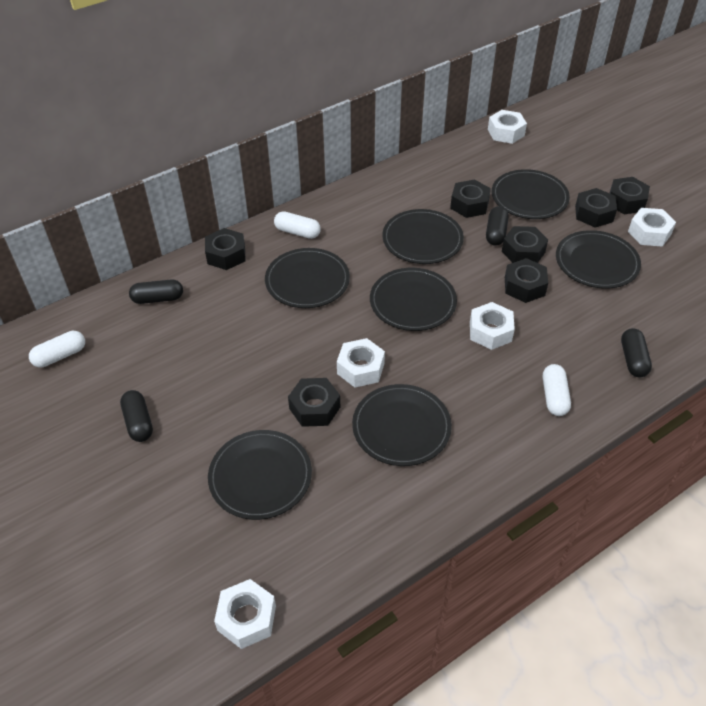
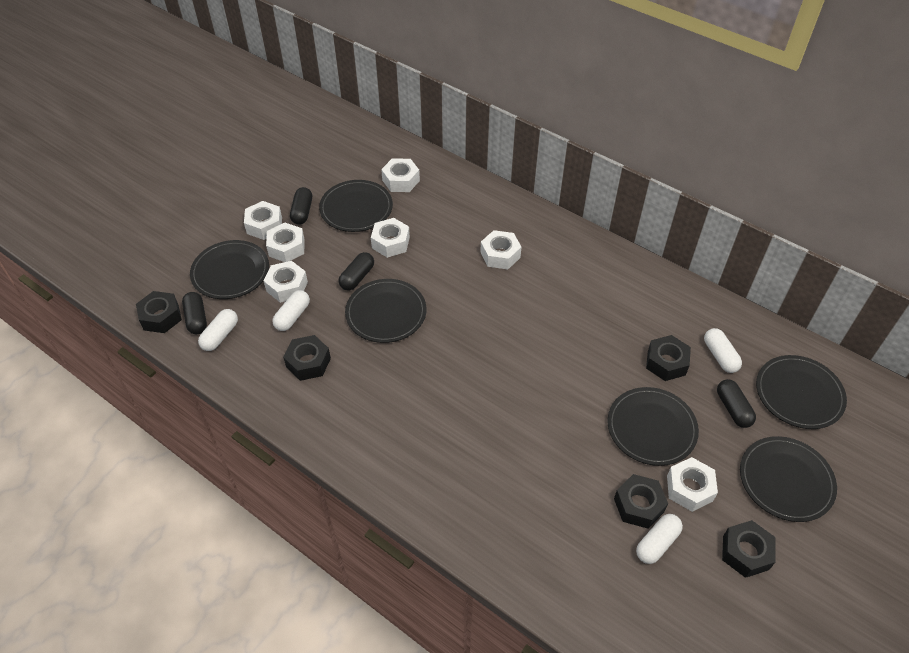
black nut: [205,228,246,270] [288,378,340,427] [450,179,491,218] [502,226,548,263] [505,258,548,303] [575,188,617,228] [610,177,650,214] = 7 -> [136,291,182,333] [283,335,331,381] [614,474,668,529] [646,335,691,381] [722,520,776,578] = 5
black plate: [208,430,312,520] [265,248,350,308] [352,384,452,466] [370,268,457,331] [382,209,464,264] [492,169,570,219] [556,230,641,289] = 7 -> [190,240,269,299] [319,180,393,232] [345,279,426,343] [607,387,699,466] [740,436,837,522] [756,355,847,429] = 6
white capsule: [29,331,85,367] [274,211,321,239] [543,364,571,416] = 3 -> [198,309,238,351] [272,290,310,331] [636,514,683,564] [704,328,742,373] = 4
white nut: [214,579,276,649] [337,338,385,388] [470,302,515,350] [488,110,527,144] [628,208,676,247] = 5 -> [244,201,282,240] [264,261,308,303] [266,223,305,262] [371,218,410,258] [381,159,420,192] [480,230,521,269] [667,457,718,512] = 7

